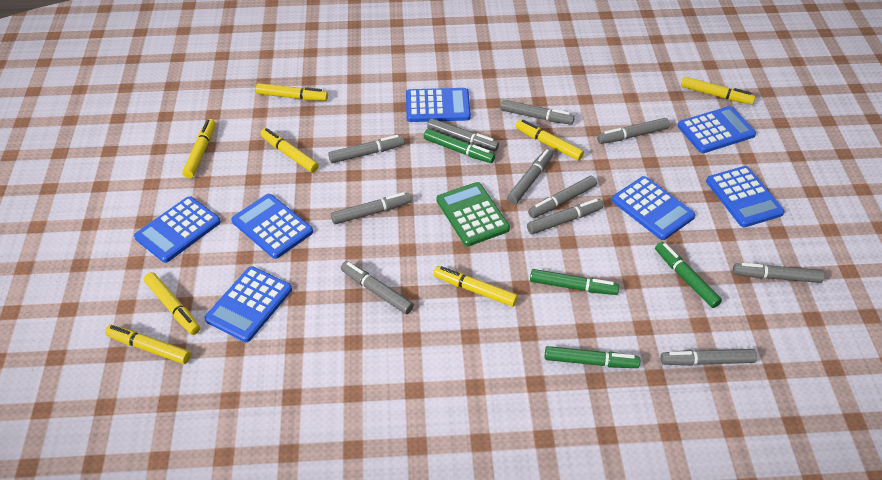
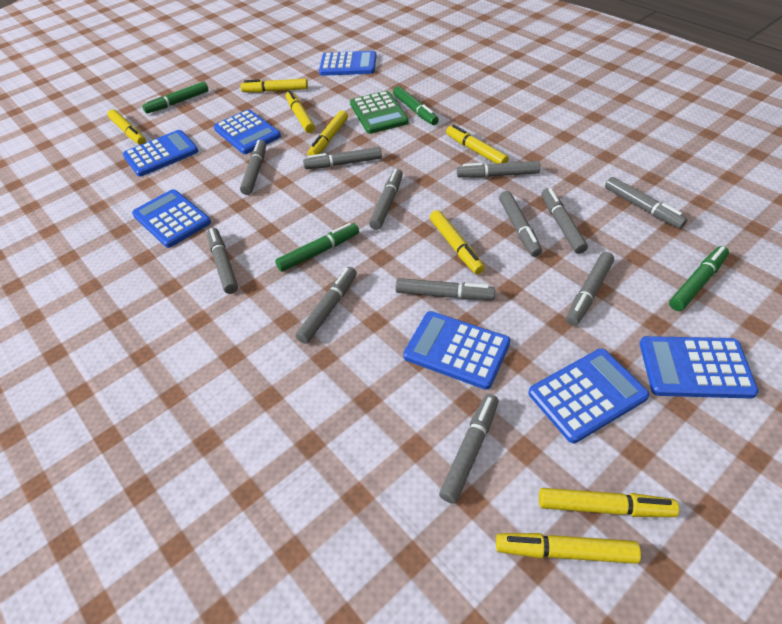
grey marker: [328,135,405,163] [331,192,411,224] [341,261,414,314] [427,119,499,151] [501,100,575,125] [507,149,553,204] [527,199,603,234] [528,176,597,218] [597,118,670,144] [660,349,757,366] [733,263,825,283] = 11 -> [207,228,238,294] [240,140,266,195] [296,267,357,344] [303,147,382,169] [369,169,403,230] [395,278,495,300] [439,394,499,504] [457,161,540,178] [499,191,542,257] [542,188,588,254] [566,252,614,326] [605,177,687,229] = 12

